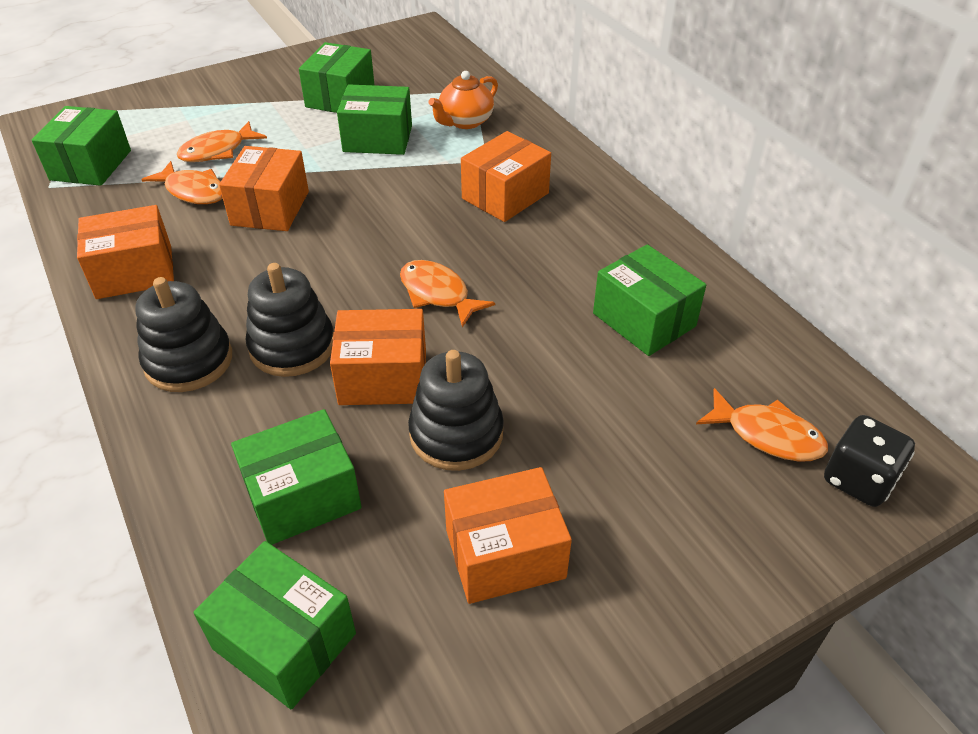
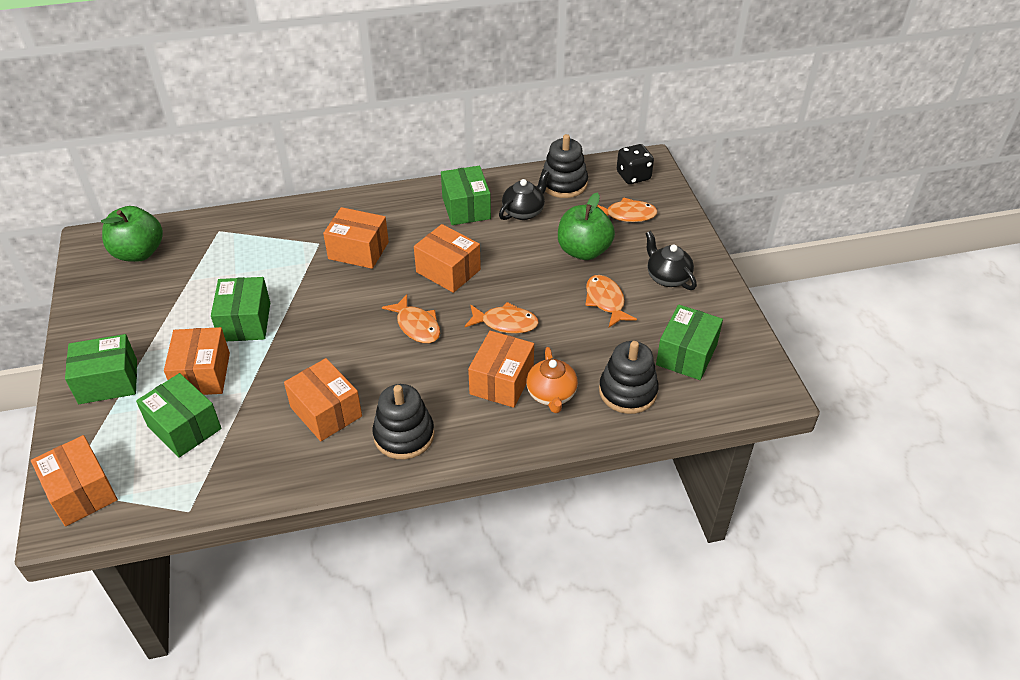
black teapot: none = 0 -> [499,170,549,220] [645,231,697,290] = 2
green apple: none = 0 -> [101,206,163,262] [558,192,615,260] = 2
green box: [32,106,131,186] [194,541,356,709] [231,409,362,545] [299,42,375,113] [337,84,412,155] [593,244,706,356] = 6 -> [65,334,137,404] [136,373,221,458] [211,277,270,341] [441,166,491,225] [656,304,723,380] = 5
orange box: [77,205,174,299] [219,146,309,231] [330,309,426,405] [444,467,572,604] [461,131,551,222] = 5 -> [31,435,118,526] [164,327,230,395] [284,358,362,441] [323,207,389,269] [414,224,481,293] [468,331,534,408] = 6

